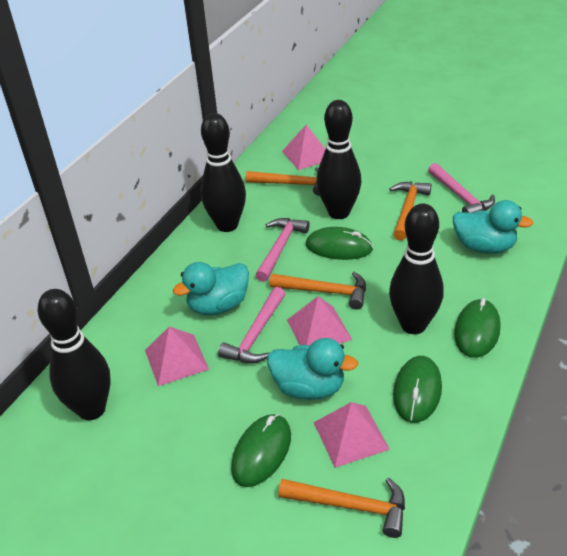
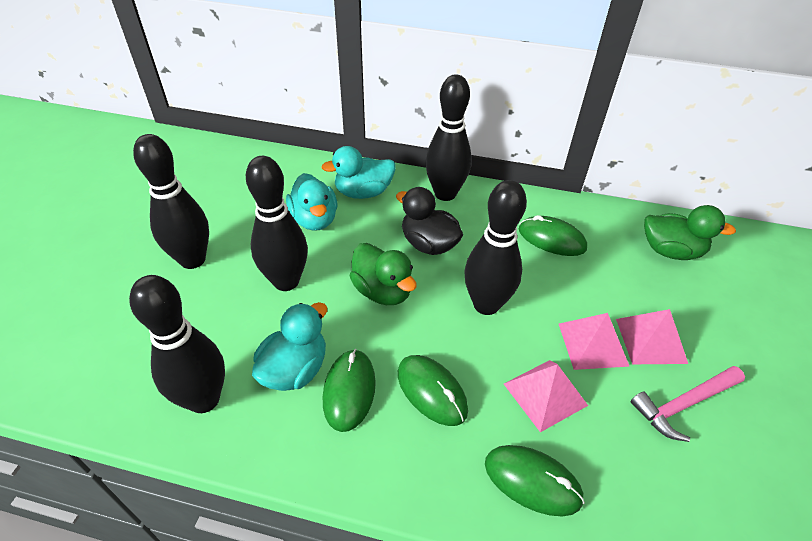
black bowling pin: [38,289,111,420] [201,113,246,232] [316,100,361,219] [389,203,443,334] = 4 -> [129,275,225,413] [133,134,209,269] [246,156,308,291] [425,75,472,201] [464,180,527,315] = 5
black duck: none = 0 -> [396,187,463,255] = 1
green duck: none = 0 -> [349,243,417,305] [644,205,736,260] = 2
orange hammer: [246,167,320,196] [270,272,366,309] [278,477,405,538] [389,182,432,241] = 4 -> none = 0
pink hammer: [218,287,285,363] [255,218,310,282] [428,163,495,213] = 3 -> [630,366,745,442] = 1
pink pyramid: [145,326,209,386] [282,125,325,170] [287,296,352,345] [313,402,390,468] = 4 -> [504,360,588,432] [559,313,630,370] [616,309,688,364] = 3

